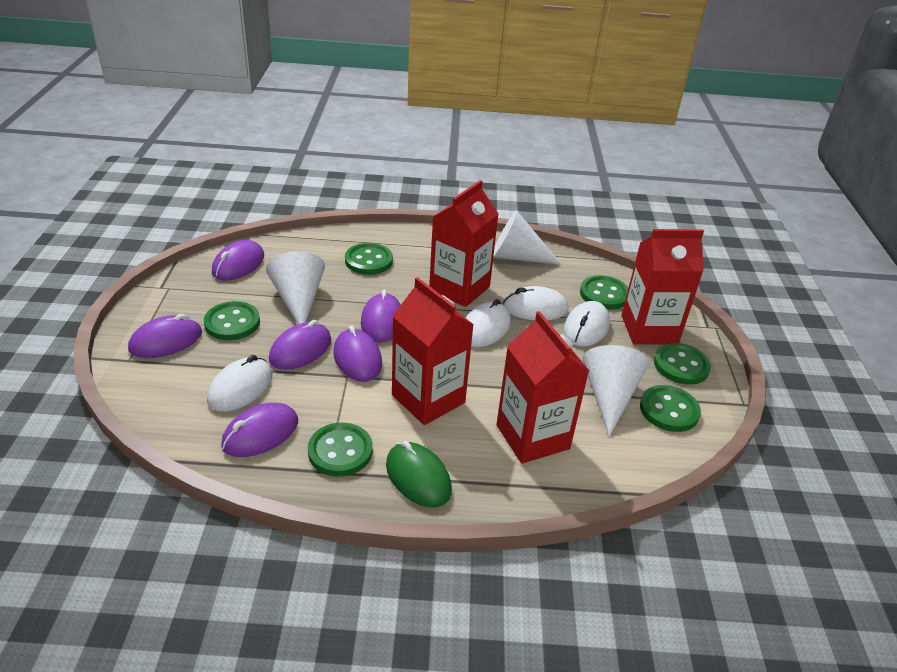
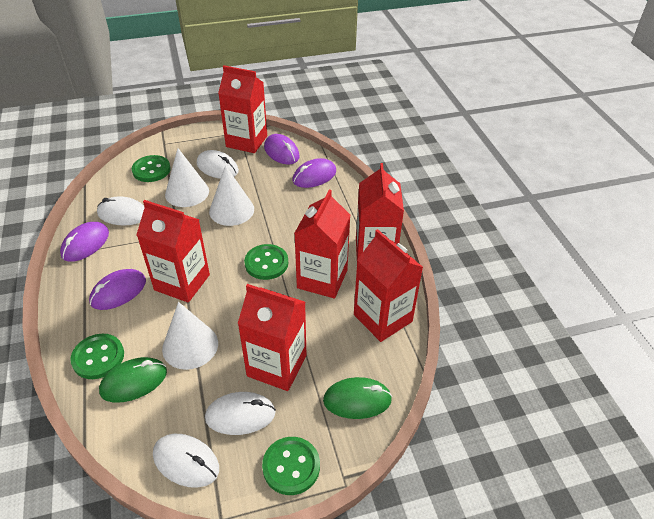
green button: [204,301,260,340] [308,423,373,476] [345,243,393,275] [580,275,628,310] [640,385,701,432] [654,343,711,385] = 6 -> [70,334,124,379] [132,155,171,182] [244,244,288,280] [262,437,320,495] = 4
green mouse: [386,441,452,507] = 1 -> [99,357,167,402] [323,377,392,419] = 2
purple mouse: [128,314,202,358] [212,240,264,280] [221,403,298,457] [269,320,331,370] [334,326,382,382] [361,290,401,343] = 6 -> [60,222,109,262] [89,269,146,310] [264,134,300,164] [293,158,336,188] = 4
red carton: [392,277,474,425] [429,180,498,307] [496,311,589,463] [621,229,704,345] = 4 -> [136,200,210,303] [218,65,267,153] [238,284,307,391] [294,190,350,298] [354,229,423,342] [356,163,404,259] = 6

